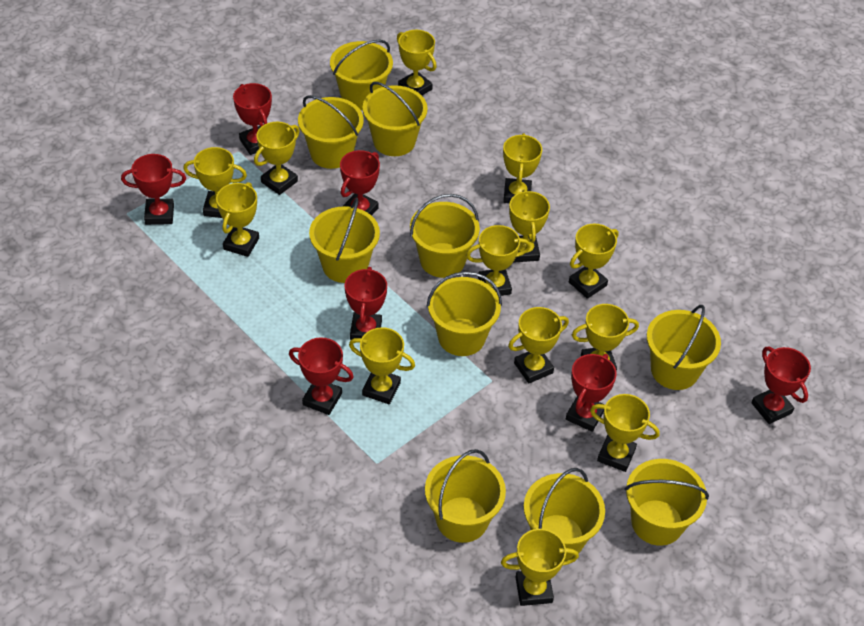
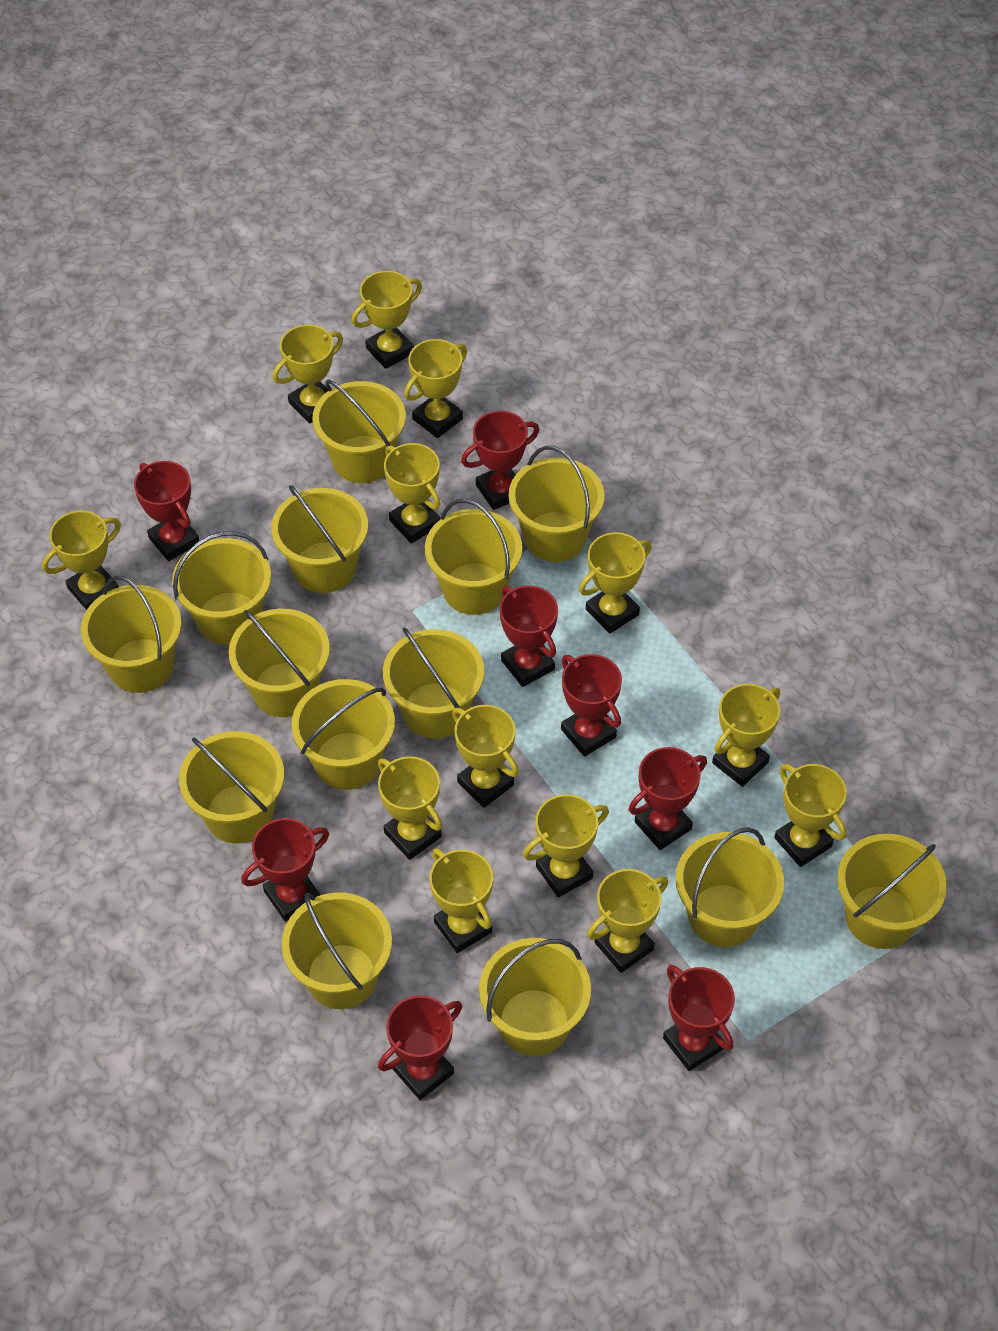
red trophy: [121,154,186,225] [233,83,272,155] [289,337,354,415] [340,150,380,216] [345,267,387,340] [566,354,617,432] [751,347,811,424] = 7 -> [134,461,200,561] [241,818,329,922] [378,995,462,1100] [461,411,539,510] [500,586,558,687] [561,654,622,757] [629,747,707,850] [663,965,735,1071] = 8
yellow bucket: [298,95,364,169] [309,198,380,283] [330,40,393,110] [363,82,428,156] [410,194,480,278] [425,449,506,543] [426,271,502,356] [524,468,605,560] [625,459,709,546] [647,305,721,390] = 10 -> [81,575,182,693] [172,531,271,645] [179,731,284,844] [228,608,330,717] [271,485,368,593] [282,892,392,1009] [292,679,395,790] [312,379,406,483] [383,627,484,739] [425,499,522,615] [479,938,591,1056] [509,446,605,562] [676,827,784,947] [837,834,947,949] = 14

